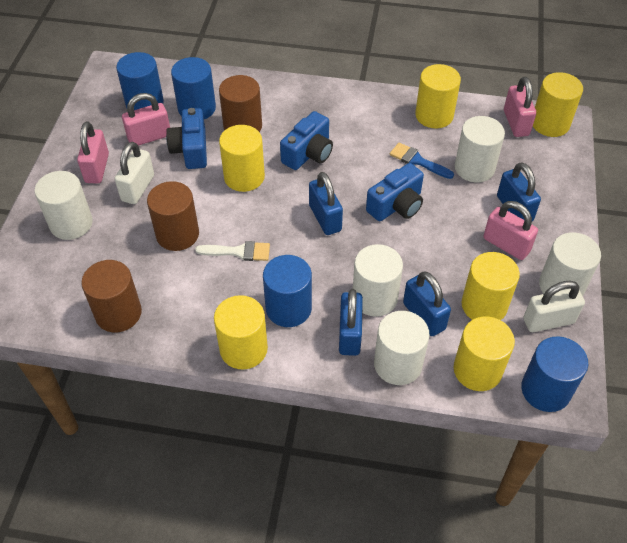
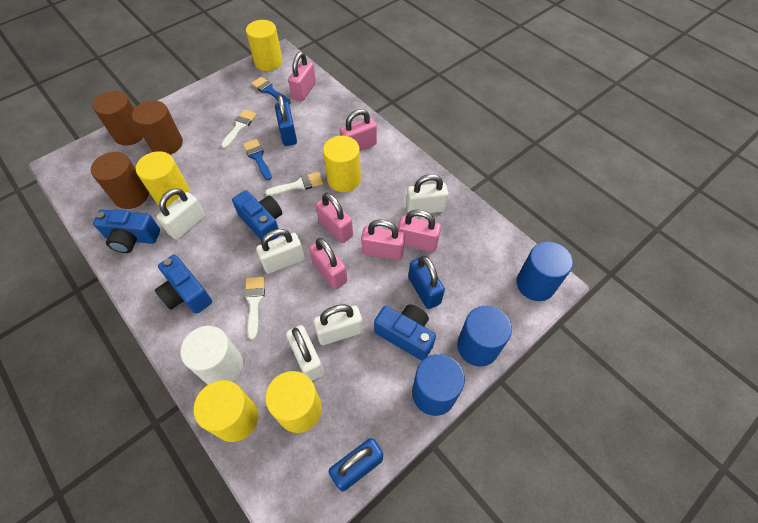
blue brush: [390,143,454,179] = 1 -> [243,139,272,180] [251,77,291,105] = 2
blue camera: [166,108,207,169] [280,111,333,170] [366,163,424,221] = 3 -> [93,209,160,253] [155,255,212,314] [232,190,282,242] [374,304,436,361] = 4
blue cylinder: [116,52,164,110] [171,57,216,119] [263,255,312,327] [521,336,588,412] = 4 -> [412,354,465,416] [457,306,512,367] [517,241,573,301] = 3
blue padlock: [309,172,343,235] [339,289,363,356] [403,271,451,336] [497,162,541,221] = 4 -> [275,95,297,146] [329,438,383,491] [408,256,445,309] = 3
pink padlock: [77,122,109,183] [122,93,170,146] [483,201,538,260] [504,77,536,137] = 4 -> [288,52,316,102] [309,238,347,289] [316,193,353,243] [340,109,377,151] [361,220,405,260] [398,210,441,252] = 6
white brush: [195,241,270,261] = 1 -> [221,110,257,149] [244,277,265,340] [265,172,323,196] = 3
white cylinder: [35,171,93,240] [353,244,403,317] [374,311,430,385] [455,116,505,183] [539,232,601,296] = 5 -> [180,326,243,385] = 1
white padlock: [115,142,154,204] [523,281,585,332] = 2 -> [156,188,205,240] [256,229,304,274] [286,325,324,381] [313,305,363,345] [406,174,448,213] = 5
yellow cylinder: [214,295,268,370] [219,125,265,192] [415,64,461,128] [453,316,515,391] [461,252,520,320] [533,72,583,137] = 6 -> [136,151,190,207] [194,380,258,442] [246,20,283,71] [265,371,322,433] [323,136,361,192] = 5

